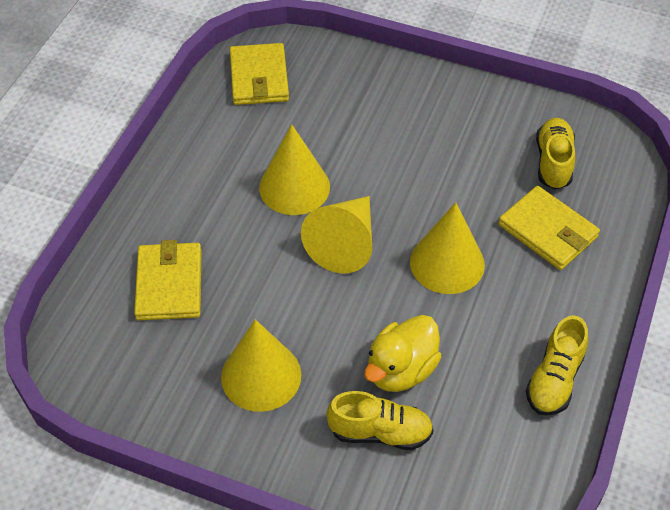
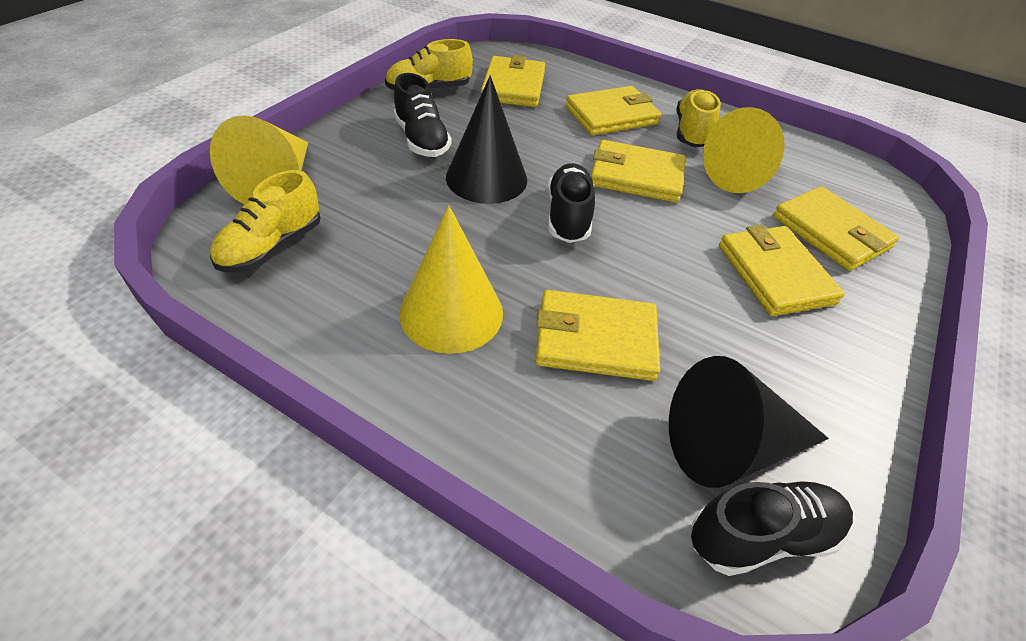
black cone: none = 0 -> [446,75,527,204] [669,356,829,488] = 2
black shoe: none = 0 -> [394,73,452,157] [548,163,595,243] [691,480,853,576] = 3
yellow cone: [221,319,301,412] [259,124,330,215] [301,196,372,274] [410,202,485,294] = 4 -> [210,115,308,204] [400,205,503,354] [703,107,785,193] = 3
yellow duck: [364,315,442,392] = 1 -> none = 0
yellow wallet: [134,240,202,320] [230,43,289,105] [498,186,600,270] = 3 -> [481,55,545,107] [535,290,660,381] [565,86,661,136] [591,140,686,203] [719,225,845,316] [773,186,899,271] = 6

